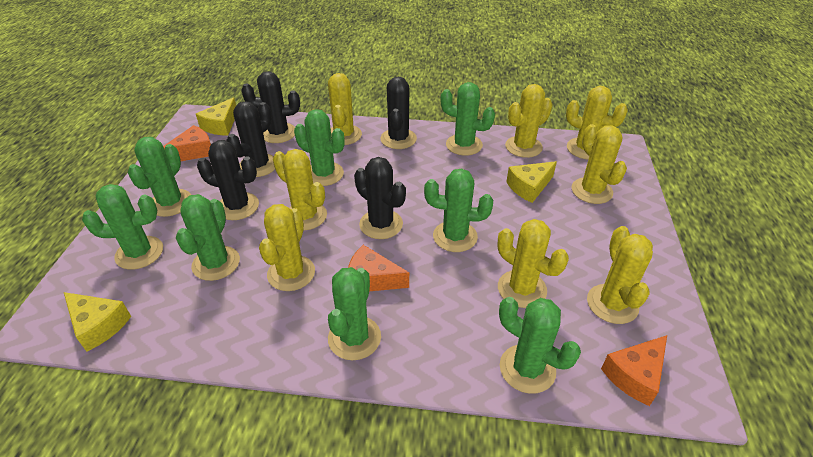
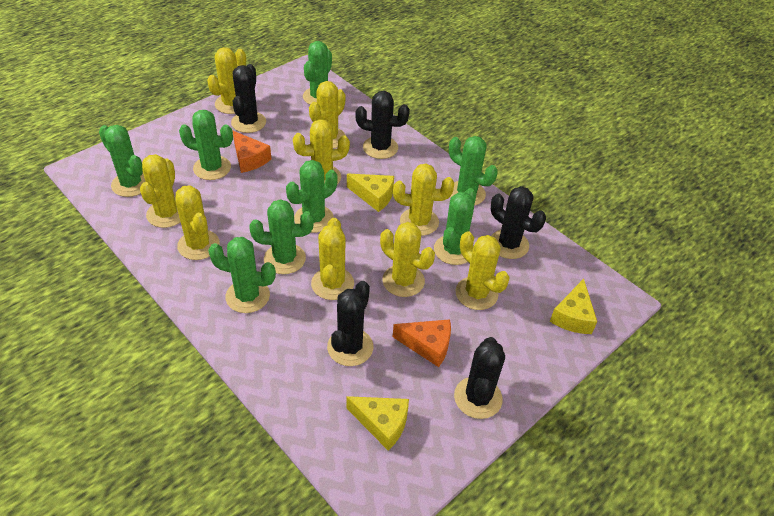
orange cheese: [163,125,211,161] [348,245,409,291] [601,335,667,406] = 3 -> [233,131,271,173] [393,319,451,367] = 2
yellow cactus: [259,204,315,291] [273,149,327,231] [328,73,362,145] [497,219,569,308] [505,84,553,158] [566,86,628,159] [572,124,627,204] [587,226,653,324] = 8 -> [140,154,181,228] [175,185,220,260] [207,47,246,114] [293,119,350,184] [309,81,346,149] [311,218,354,300] [380,222,435,297] [393,164,454,236] [456,231,510,310] = 9

